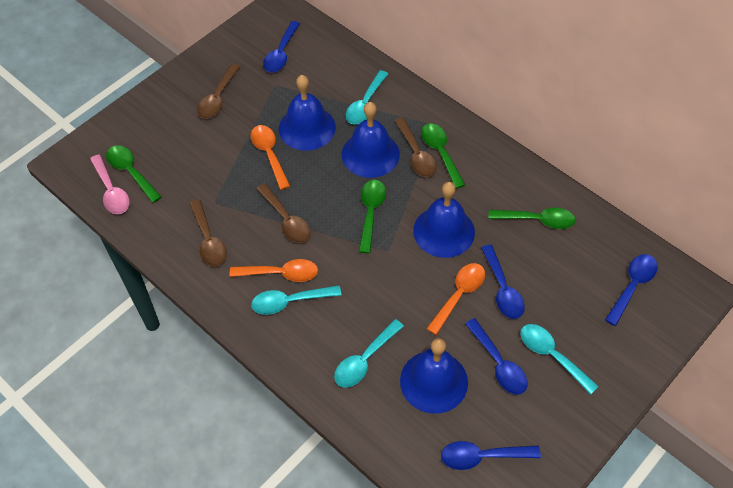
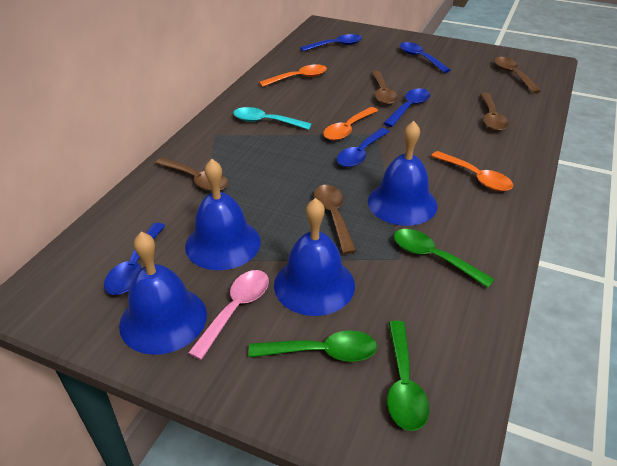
brown spoon: [189,199,227,267] [197,64,240,119] [257,184,311,243] [395,118,437,177] = 4 -> [155,157,228,191] [314,185,356,254] [371,71,398,105] [480,93,509,131] [494,57,541,93] = 5
green spoon: [106,145,162,203] [359,180,386,253] [421,123,465,189] [488,208,575,229] = 4 -> [248,330,377,362] [387,321,429,431] [394,229,495,288] = 3
turquoise spoon: [251,285,342,315] [334,319,404,387] [346,70,388,124] [520,324,599,394] = 4 -> [233,107,312,130] = 1

